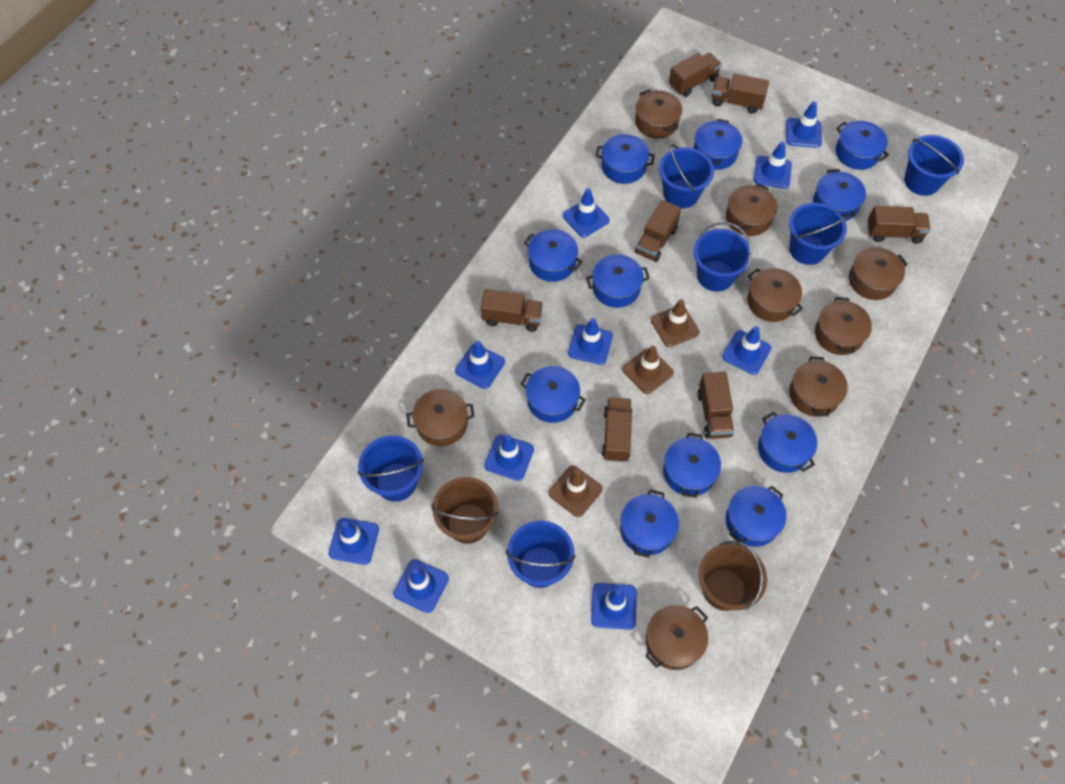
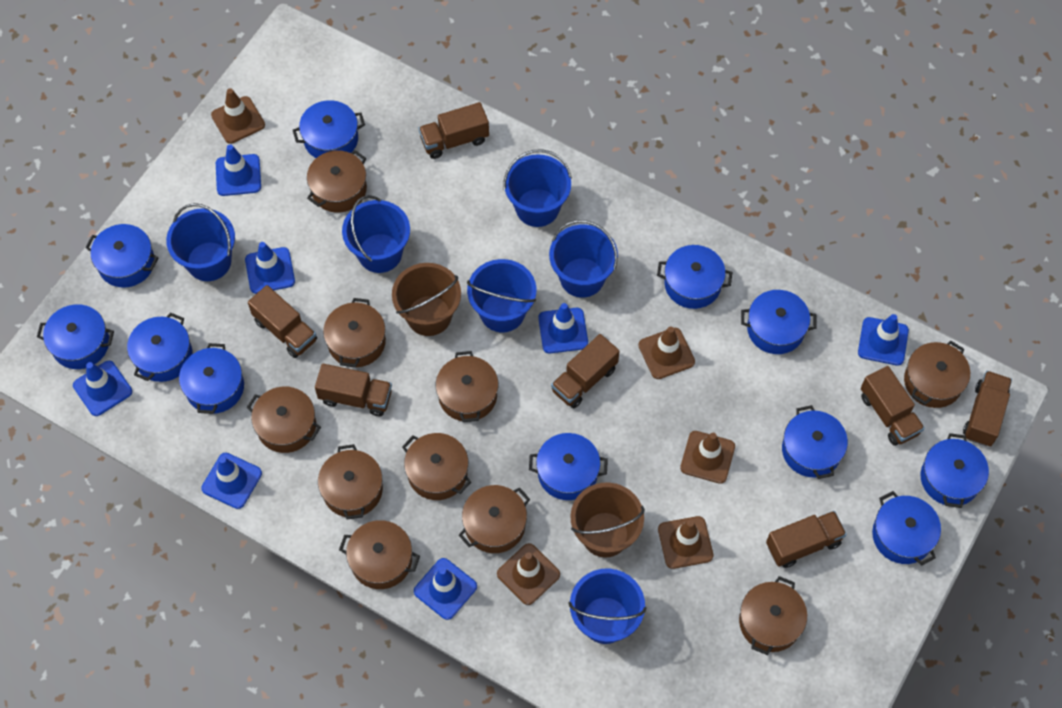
blue traffic cone: [329,518,379,565] [394,559,449,613] [455,341,505,389] [484,434,534,481] [563,188,609,237] [568,318,613,365] [591,583,637,630] [722,326,771,375] [754,142,792,189] [786,101,822,148] = 10 -> [73,361,132,416] [201,453,262,509] [216,145,261,196] [245,242,295,294] [414,558,477,620] [538,303,588,353] [858,314,909,366] = 7
brown pot: [406,389,474,446] [635,89,682,139] [645,605,708,670] [726,183,777,236] [747,268,803,322] [789,357,848,417] [815,297,872,355] [848,247,908,300] = 8 -> [247,387,321,453] [307,150,367,213] [318,444,383,520] [323,298,386,367] [339,520,420,589] [402,433,471,500] [436,351,498,422] [459,485,530,553] [739,576,807,655] [904,341,970,408] = 10
brown traffic cone: [548,465,603,517] [622,345,674,394] [651,299,700,347] = 3 -> [211,88,265,144] [497,543,560,605] [638,326,695,379] [658,516,713,569] [680,431,735,484] = 5

